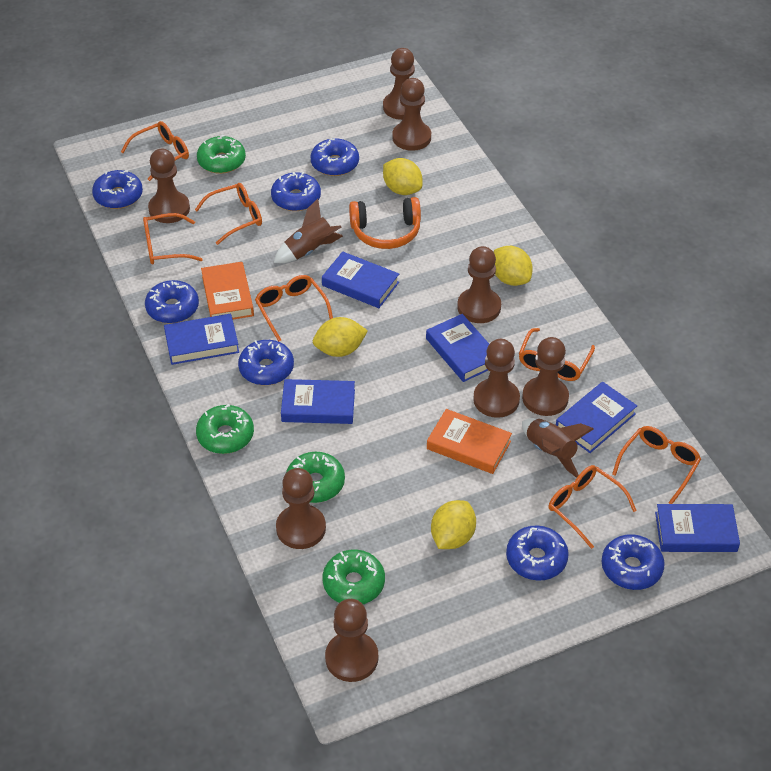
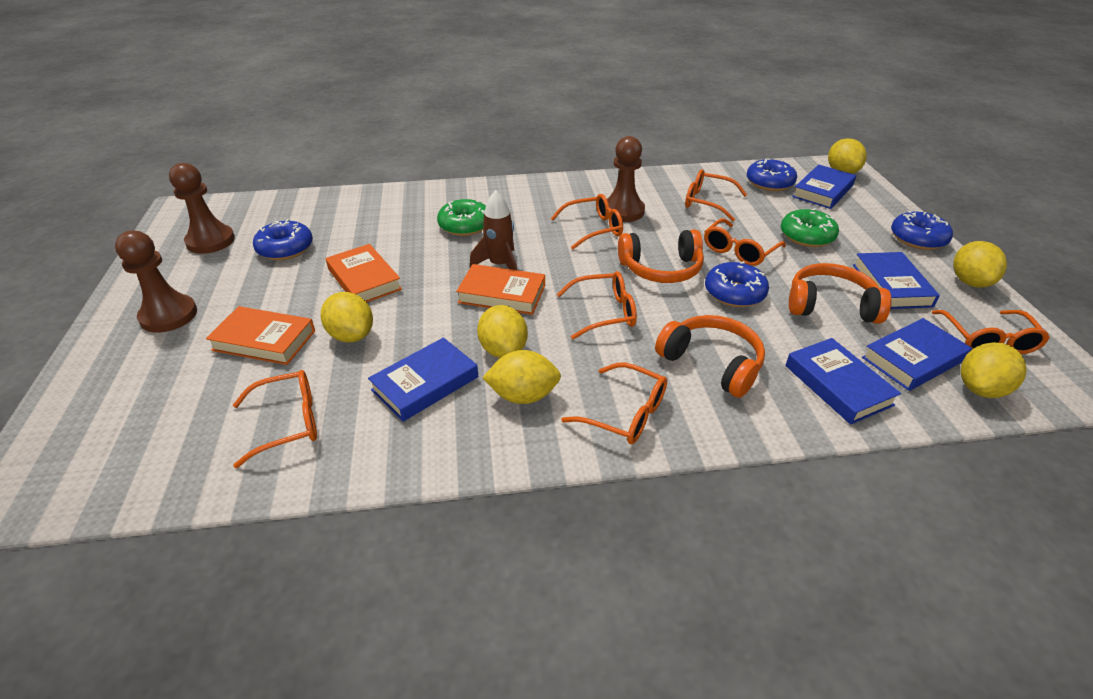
blue book: [164,314,239,365] [281,379,355,424] [322,251,399,308] [426,314,489,382] [556,382,637,453] [655,504,740,552] = 6 -> [368,337,478,422] [785,338,901,425] [792,165,856,209] [853,252,940,309] [862,318,972,391] = 5
blue donut: [92,170,143,209] [145,280,199,324] [238,340,294,385] [271,172,321,211] [310,138,359,176] [506,525,569,581] [601,534,665,590] = 7 -> [253,219,313,260] [705,261,769,307] [747,158,797,191] [891,210,953,250] = 4
brown pawn: [148,149,190,223] [276,468,326,549] [325,599,378,682] [383,48,421,120] [392,78,431,151] [457,246,501,323] [473,339,520,418] [522,337,569,416] = 8 -> [115,230,197,333] [169,163,235,254] [607,136,645,222] = 3
brown rocket: [274,199,343,263] [522,418,594,478] = 2 -> [470,190,517,270] = 1
green donut: [196,404,254,454] [197,135,246,174] [286,452,345,503] [323,549,385,604] = 4 -> [437,199,486,236] [781,208,839,247] = 2
orange book: [201,262,254,320] [427,409,512,474] = 2 -> [206,306,315,365] [326,244,402,302] [456,264,545,315] = 3
orange headphones: [349,197,421,249] = 1 -> [618,229,704,283] [655,315,765,398] [789,263,891,324] = 3
yellow lemon: [313,317,368,357] [383,158,423,195] [431,500,476,549] [494,246,533,286] = 4 -> [321,292,373,343] [477,305,528,358] [482,350,561,404] [828,138,867,174] [953,241,1007,288] [961,342,1027,398] = 6

